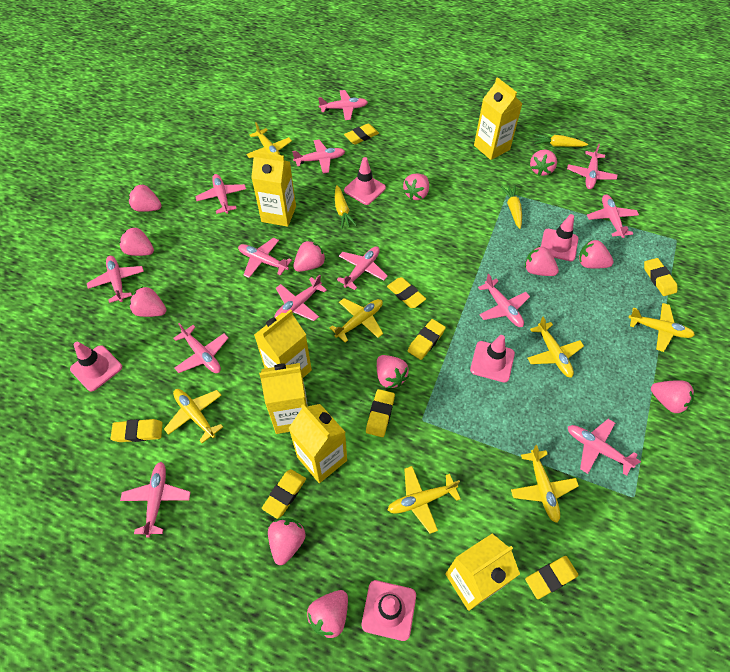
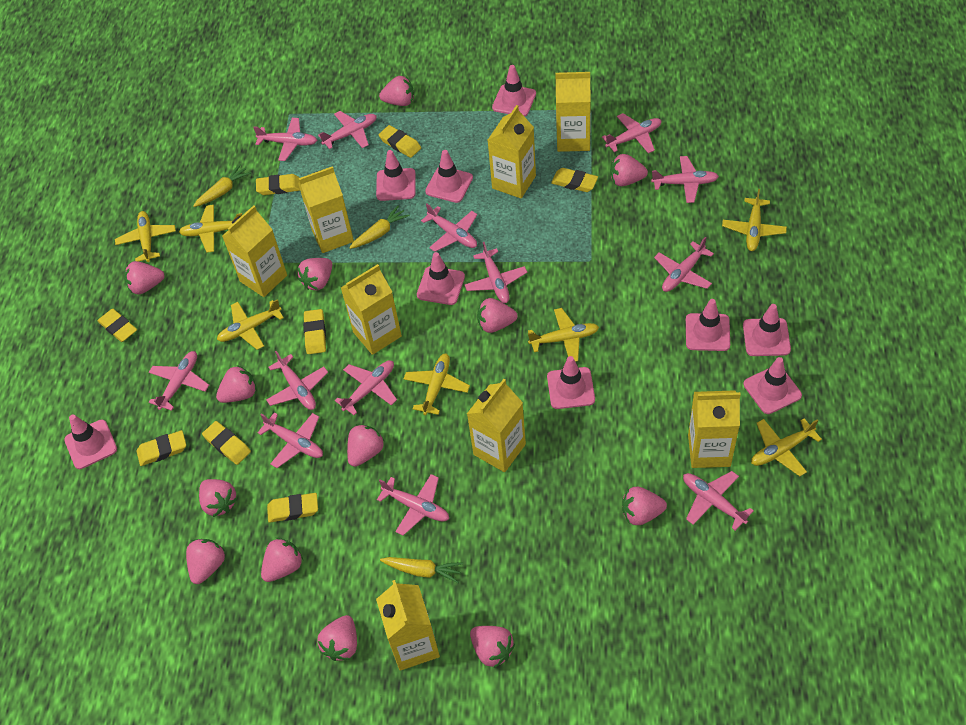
pink strawberry: [119,227,154,256] [128,184,162,212] [129,286,166,317] [268,518,306,565] [293,240,326,272] [307,590,348,640] [377,355,409,389] [403,174,429,200] [525,246,559,276] [530,149,557,176] [579,240,614,269] [651,380,694,414] = 12 -> [124,261,165,294] [186,539,225,584] [199,479,238,517] [216,365,257,403] [261,538,303,582] [298,258,332,290] [317,615,357,661] [347,424,385,467] [379,76,414,106] [470,626,515,668] [477,298,518,333] [610,154,648,186] [622,487,667,525] = 13
pink traffic cone: [70,342,122,391] [344,157,386,205] [362,580,416,641] [470,335,515,383] [541,214,578,261] = 5 -> [64,414,117,469] [376,150,416,201] [417,252,465,305] [425,150,473,203] [492,65,536,116] [547,356,595,409] [686,299,730,351] [743,304,791,356] [743,357,802,414] = 9
yellow carton: [251,151,296,227] [254,309,312,378] [259,363,308,434] [289,404,347,483] [445,534,520,611] [474,77,523,160] = 6 -> [222,205,287,297] [298,166,354,253] [341,264,402,355] [376,580,440,670] [467,379,526,472] [488,105,536,198] [555,72,591,152] [688,390,741,468] = 8

